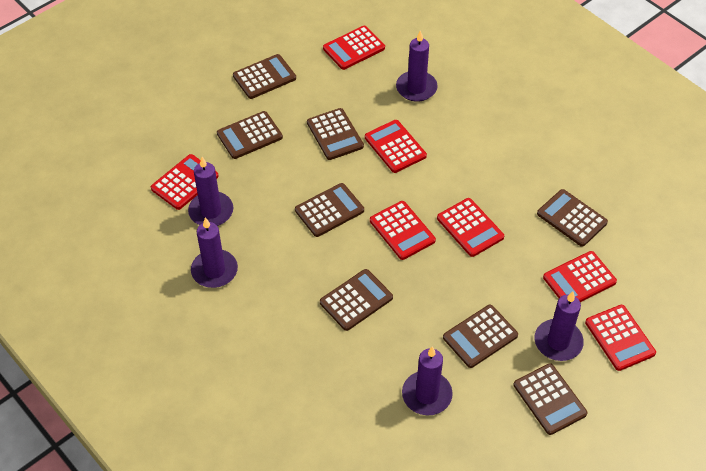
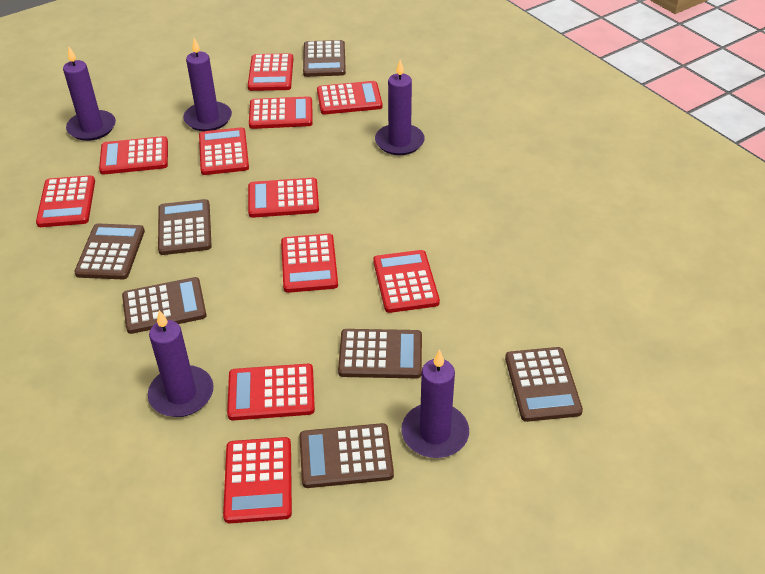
brown calculator: [217,111,283,159] [233,54,296,99] [295,183,364,237] [307,108,364,160] [320,269,393,331] [443,305,518,368] [513,363,587,435] [537,189,608,247] = 8 -> [74,224,145,279] [122,277,207,334] [158,199,212,255] [299,423,394,488] [303,40,346,77] [338,329,422,379] [505,347,583,422] = 7
red calculator: [151,154,219,210] [323,26,385,70] [365,120,427,173] [370,201,436,260] [437,198,504,257] [543,251,617,302] [585,305,656,371] = 7 -> [36,175,95,227] [99,136,168,175] [199,127,249,175] [223,437,292,523] [227,364,315,420] [248,53,293,91] [248,178,319,218] [249,96,313,129] [281,234,338,293] [317,81,382,114] [373,250,440,313] = 11

